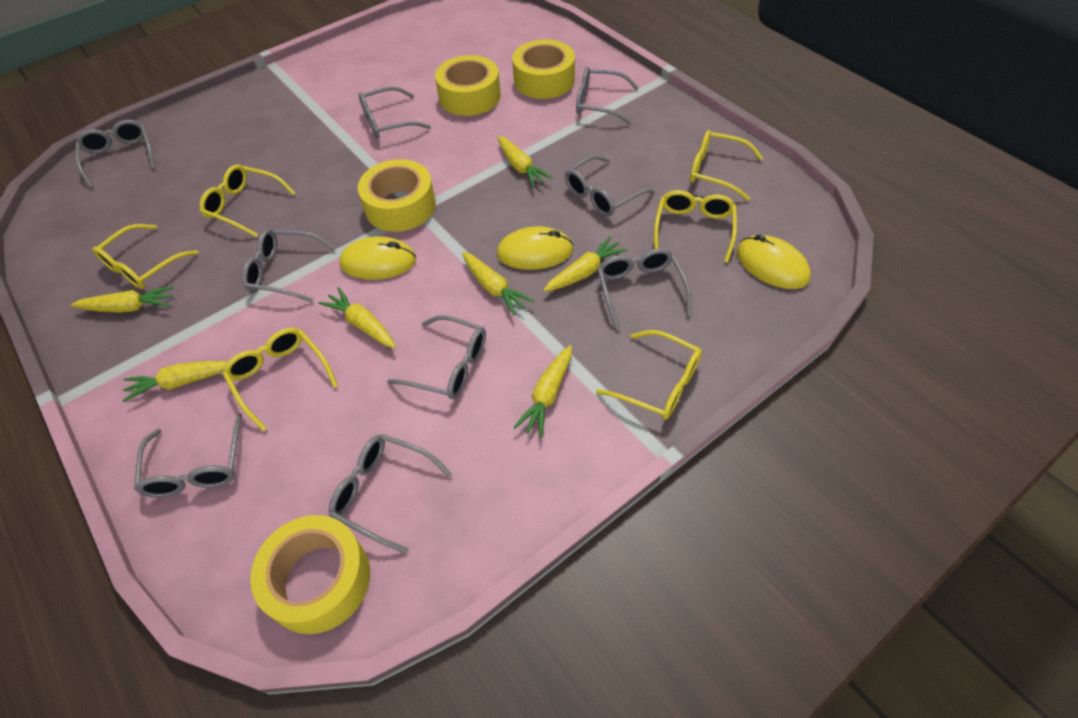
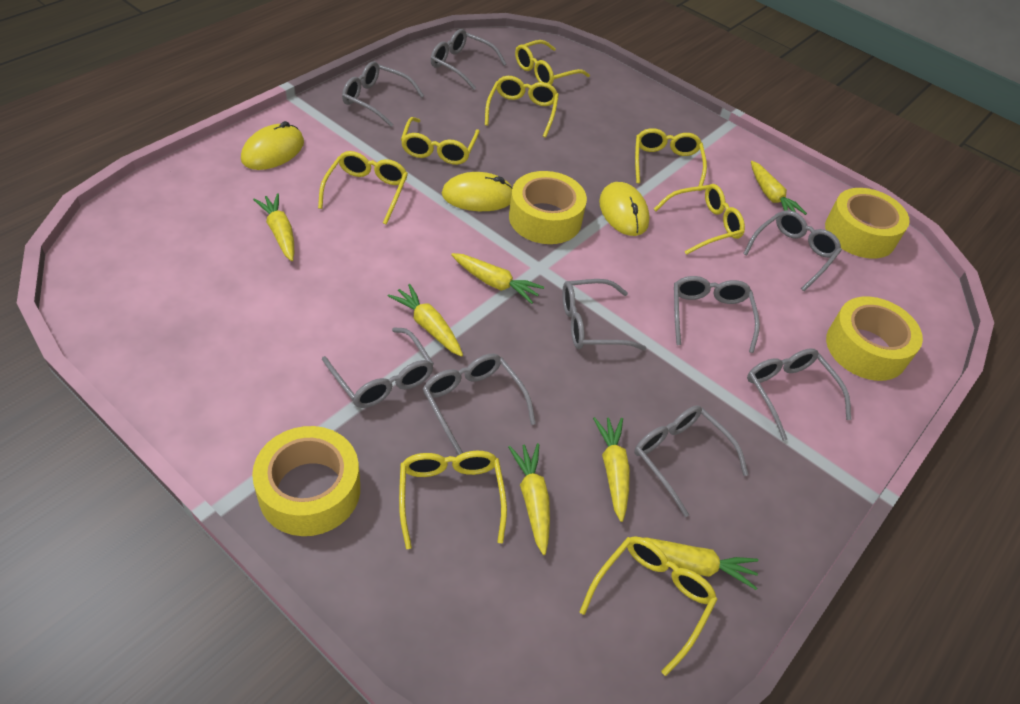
yellow glasses: [92,224,199,289] [200,164,296,237] [223,328,338,431] [596,330,702,420] [654,190,737,263] [690,130,763,201] = 6 -> [318,151,408,225] [399,451,507,549] [401,117,480,165] [485,76,559,138] [515,40,590,85] [579,536,718,676] [635,128,707,191] [654,184,745,255] = 8

